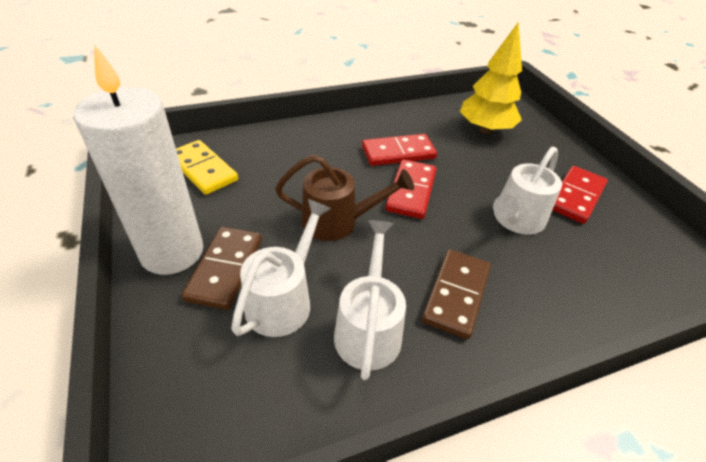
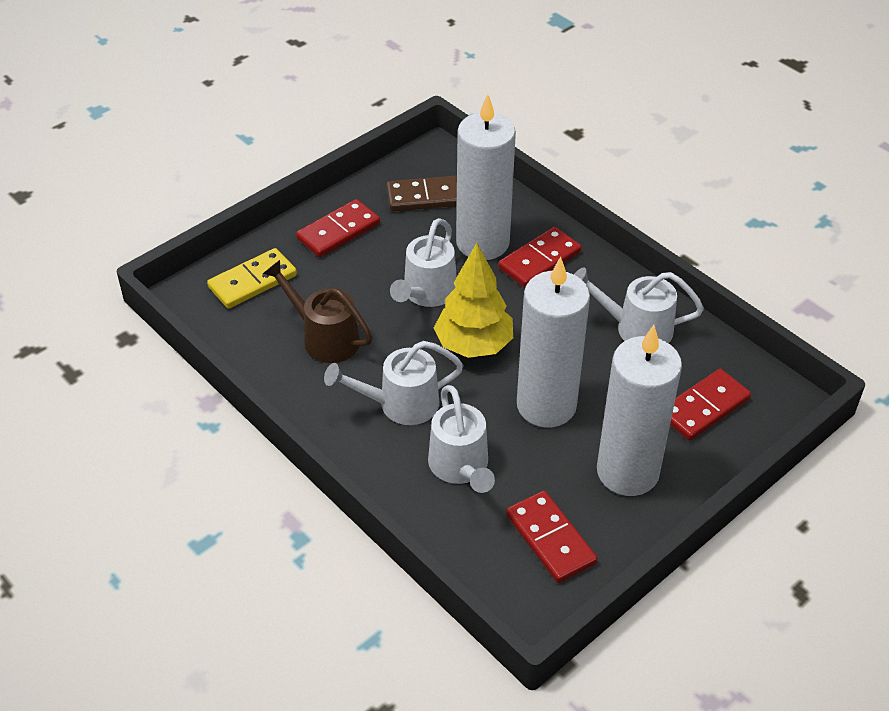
brown domino: [182,227,262,310] [422,249,491,339] = 2 -> [386,175,457,211] = 1
red domino: [362,134,437,166] [385,159,437,219] [553,166,608,224] = 3 -> [296,199,380,257] [498,227,582,288] [506,491,598,583] [670,369,751,441] = 4
white candle: [73,44,203,275] = 1 -> [456,94,516,260] [517,257,590,427] [597,325,682,496] = 3
white watering can: [231,199,331,337] [334,220,406,380] [493,147,562,235] = 3 -> [324,341,464,425] [390,218,457,307] [428,385,495,493] [574,267,704,343] = 4

